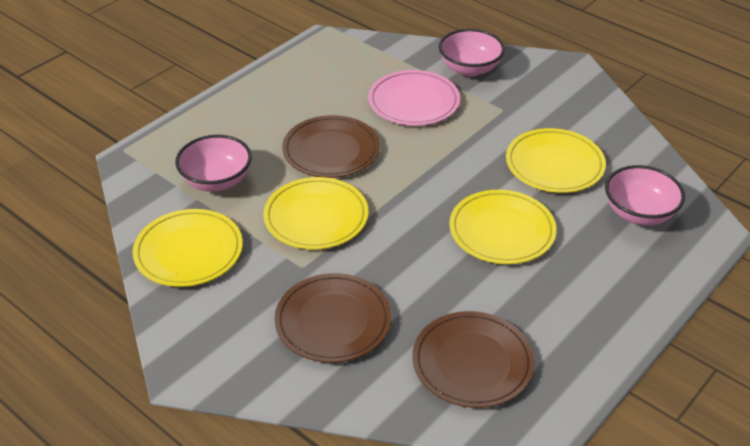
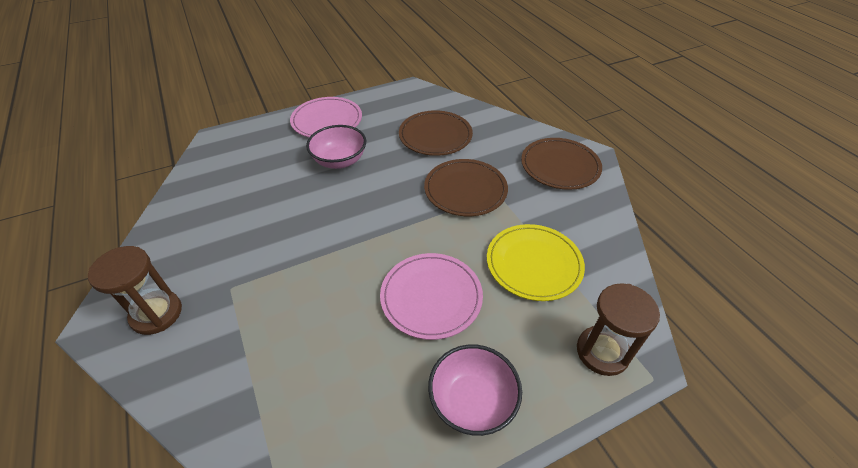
brown hourglass: none = 0 -> [88,246,182,335] [577,283,660,376] = 2
pink bowl: [175,135,252,192] [439,29,505,76] [605,165,685,225] = 3 -> [306,125,366,169] [428,344,522,436] = 2
pink plate: [368,70,460,126] = 1 -> [290,97,362,137] [380,253,483,340] = 2
yellow plate: [133,209,243,287] [263,177,368,249] [449,190,557,264] [506,128,606,193] = 4 -> [487,224,585,301] = 1

